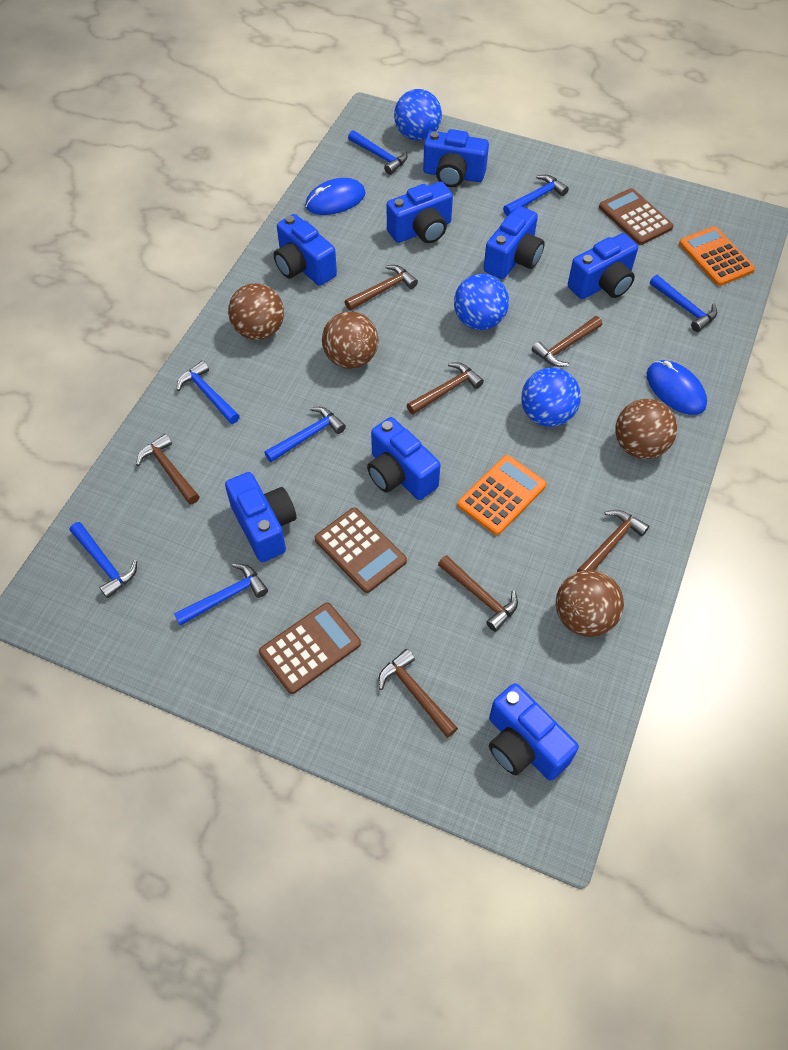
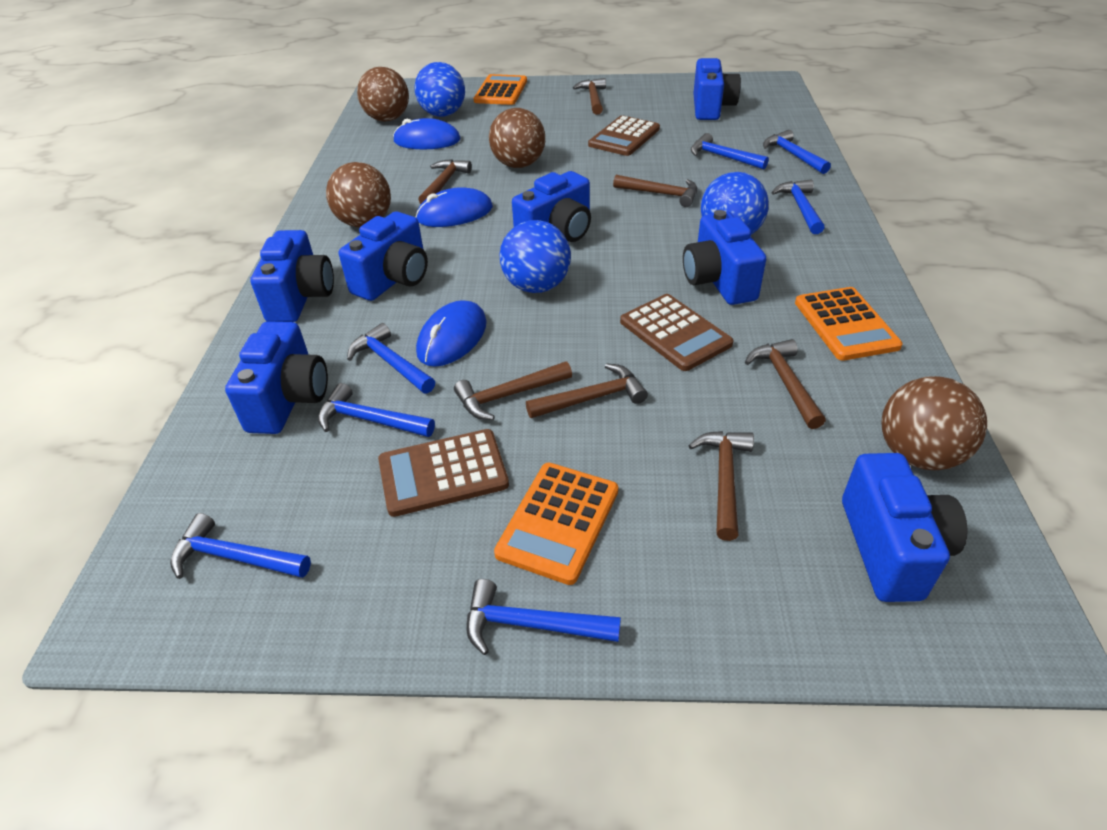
blue camera: [225,472,297,562] [274,214,337,286] [367,417,440,500] [387,182,453,243] [423,129,489,187] [484,206,545,279] [489,683,579,781] [568,233,638,299] = 8 -> [225,321,328,434] [250,230,334,322] [339,211,428,301] [512,171,591,242] [683,210,766,305] [693,58,741,120] [842,453,968,602] = 7
blue mouse: [305,178,366,215] [646,360,707,415] = 2 -> [393,118,460,149] [416,187,493,227] [416,300,487,367] = 3
orange calculator: [458,455,546,535] [679,226,755,286] = 2 -> [474,74,527,105] [494,463,618,585] [795,287,903,361] = 3

